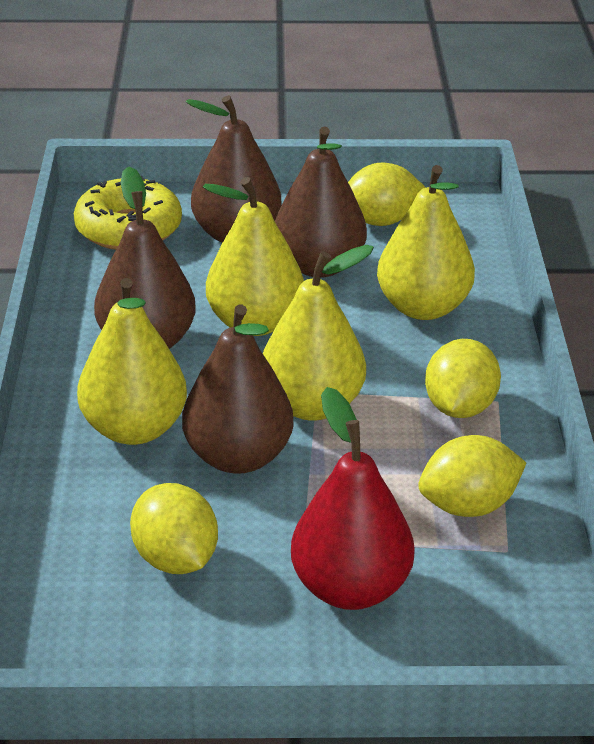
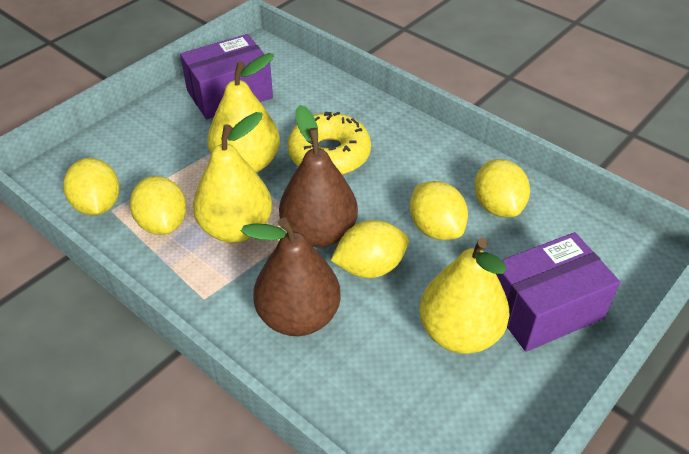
brown pear: [94,166,196,349] [182,305,294,474] [186,95,281,243] [275,127,367,278] = 4 -> [241,217,341,336] [279,105,358,248] = 2
purple box: none = 0 -> [180,34,273,119] [496,232,620,352] = 2
red pear: [291,387,415,610] = 1 -> none = 0
yellow lemon: [130,483,218,574] [348,163,426,226] [418,435,526,517] [425,339,501,418] = 4 -> [63,158,120,215] [130,176,186,235] [330,220,409,278] [410,181,468,240] [474,159,530,217] = 5
yellow pear: [77,278,187,445] [203,177,304,336] [263,245,374,421] [377,165,475,320] = 4 -> [193,112,272,243] [207,53,280,173] [419,238,509,354] = 3

